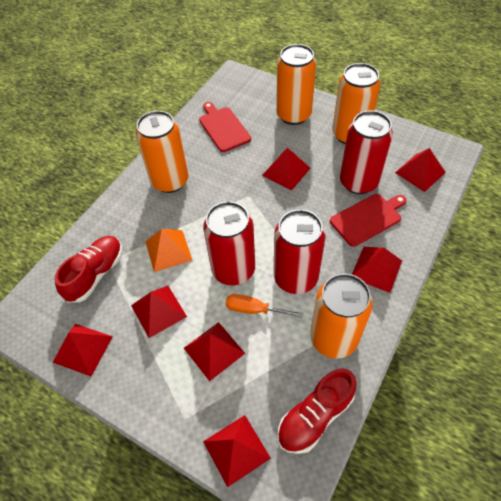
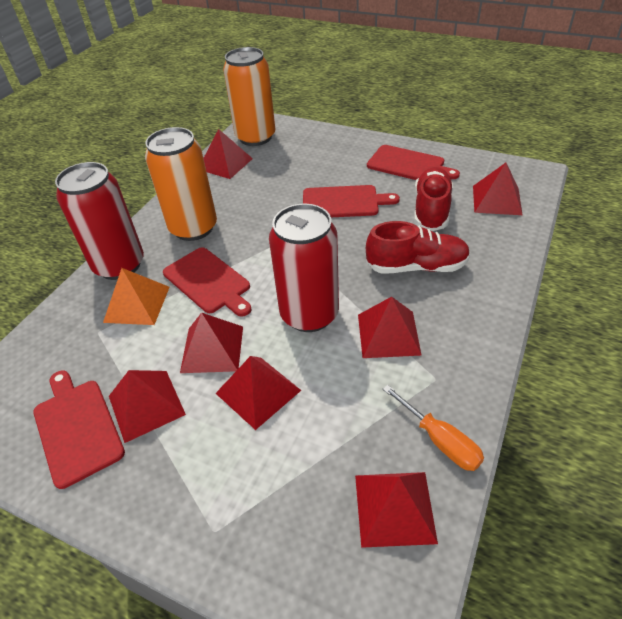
orange can: [136,111,188,193] [276,44,316,125] [310,273,373,359] [332,63,381,144] = 4 -> [145,127,217,241] [223,47,275,146] = 2
red can: [203,201,255,285] [274,209,326,294] [340,110,393,194] = 3 -> [55,162,144,280] [269,204,339,332] = 2
red cutting board: [199,102,251,152] [330,194,407,247] = 2 -> [33,371,125,489] [163,247,252,317] [303,185,400,217] [367,145,460,180] = 4

